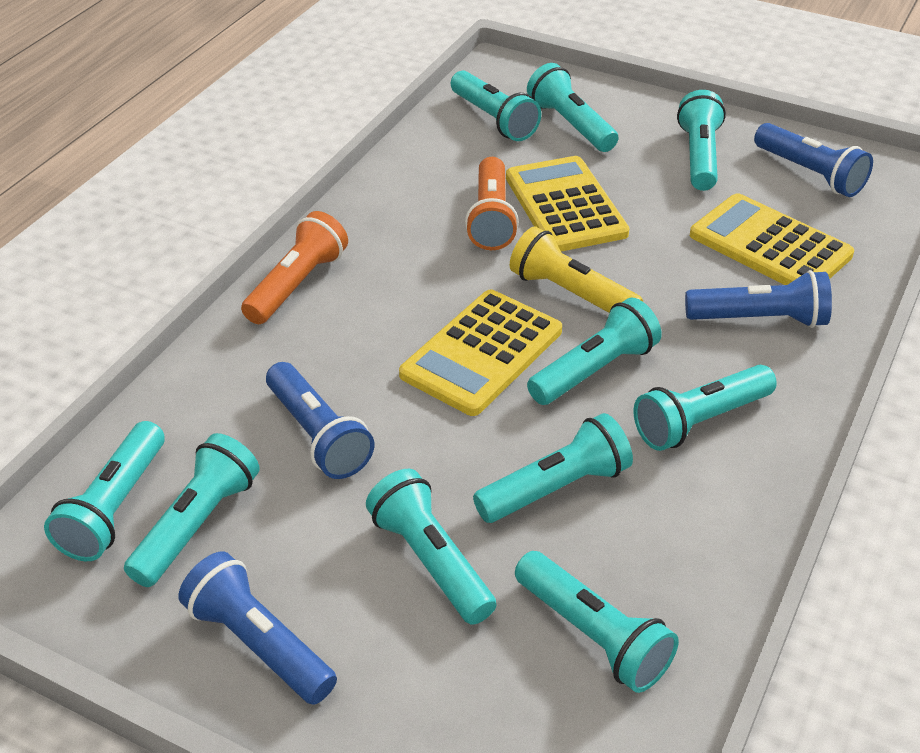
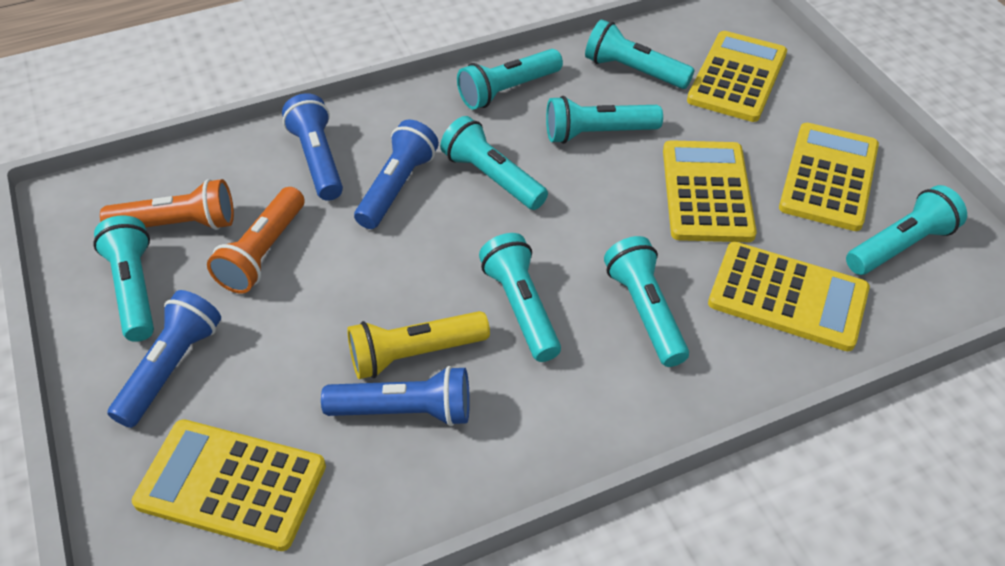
turquoise flashlight: [44,421,165,561] [124,433,260,587] [366,469,496,625] [451,70,541,141] [473,413,633,523] [515,551,679,693] [527,63,619,152] [527,298,662,405] [633,365,777,451] [677,90,726,191] = 10 -> [93,215,154,342] [440,116,548,210] [457,49,563,110] [479,233,561,362] [546,96,663,144] [585,19,695,89] [604,236,689,367] [846,185,967,275] = 8
yellow calculator: [399,290,562,416] [506,156,629,252] [690,193,854,285] = 3 -> [132,419,326,551] [663,140,757,242] [687,31,787,122] [708,242,870,351] [779,123,879,231] = 5

